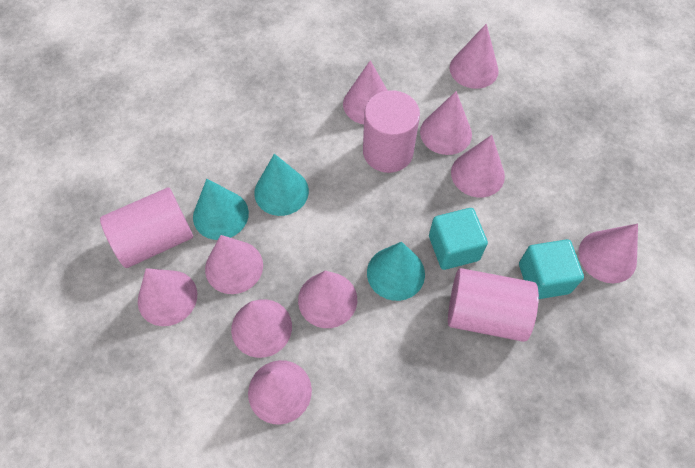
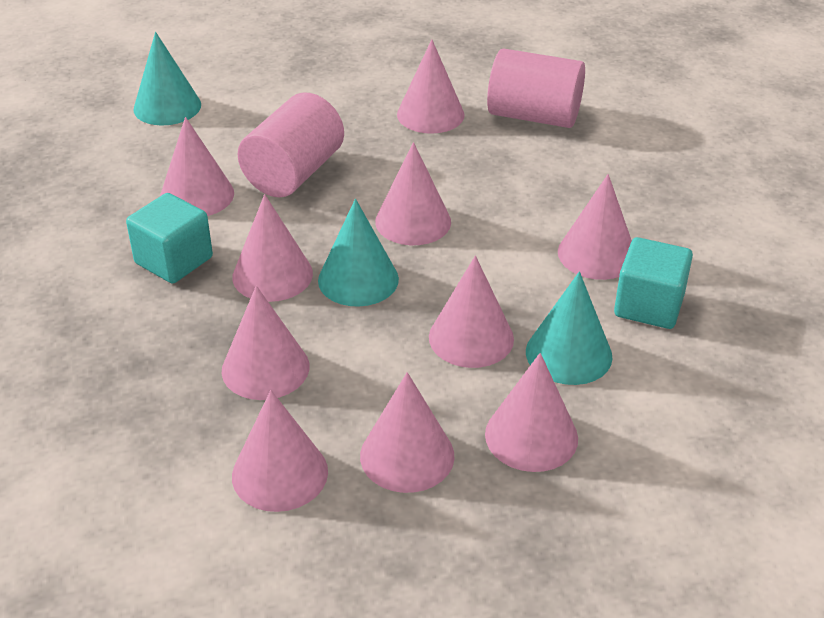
pink cylinder: [100,188,193,268] [363,90,420,173] [448,268,539,342] = 3 -> [237,93,344,197] [487,49,585,128] = 2

